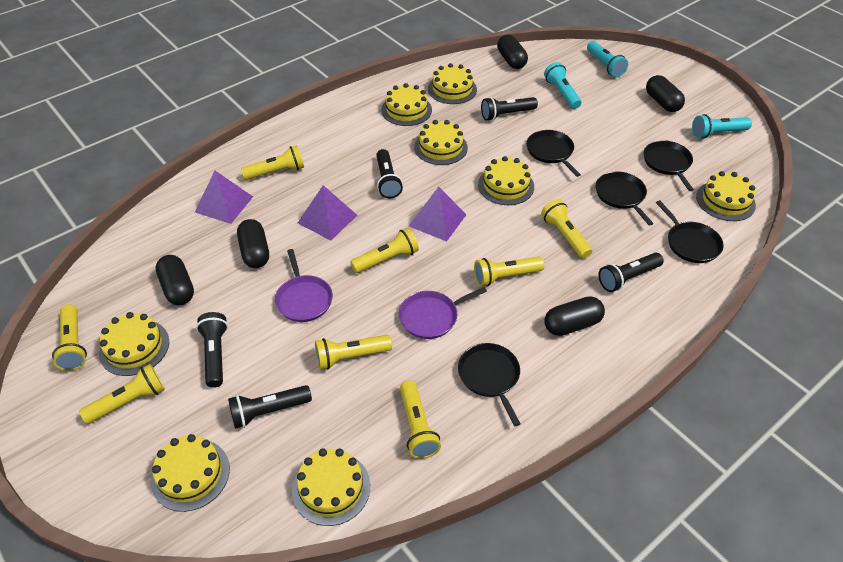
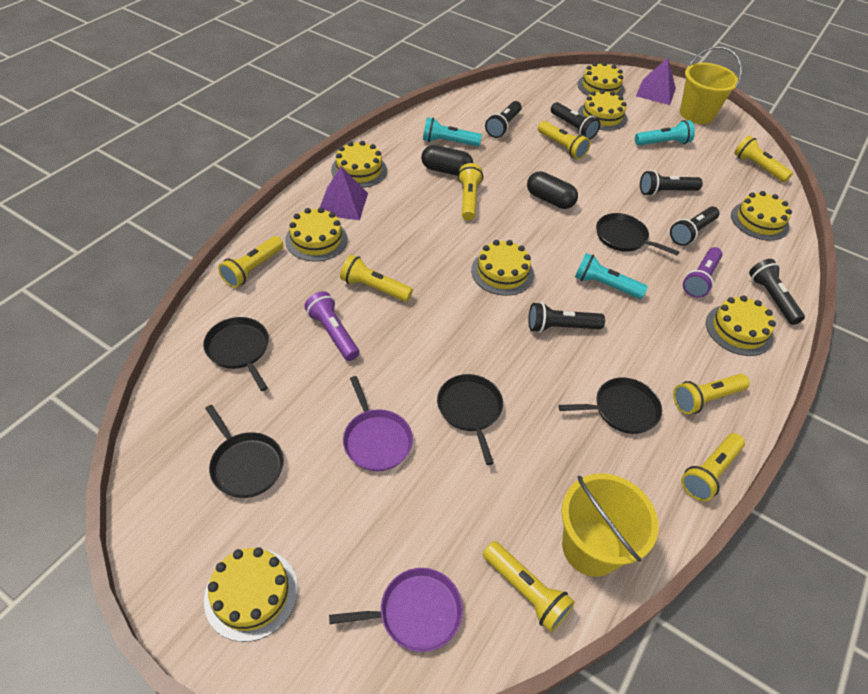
black capsule: [155,255,194,305] [237,219,269,268] [497,35,528,69] [544,296,605,336] [646,75,685,112] = 5 -> [421,145,473,176] [527,171,578,209] = 2
black flashlight: [196,312,228,388] [228,385,312,429] [376,149,403,198] [481,97,538,121] [598,253,664,292] = 5 -> [485,101,522,138] [528,302,605,333] [551,102,600,139] [640,170,703,196] [670,206,719,246] [749,259,805,325] = 6
purple flashlight: none = 0 -> [304,291,359,361] [683,247,722,298] = 2
purple pyramid: [195,171,253,224] [298,185,357,241] [409,186,467,241] = 3 -> [320,166,368,220] [636,58,676,105] = 2
yellow bucket: none = 0 -> [561,473,659,577] [680,46,742,124] = 2

